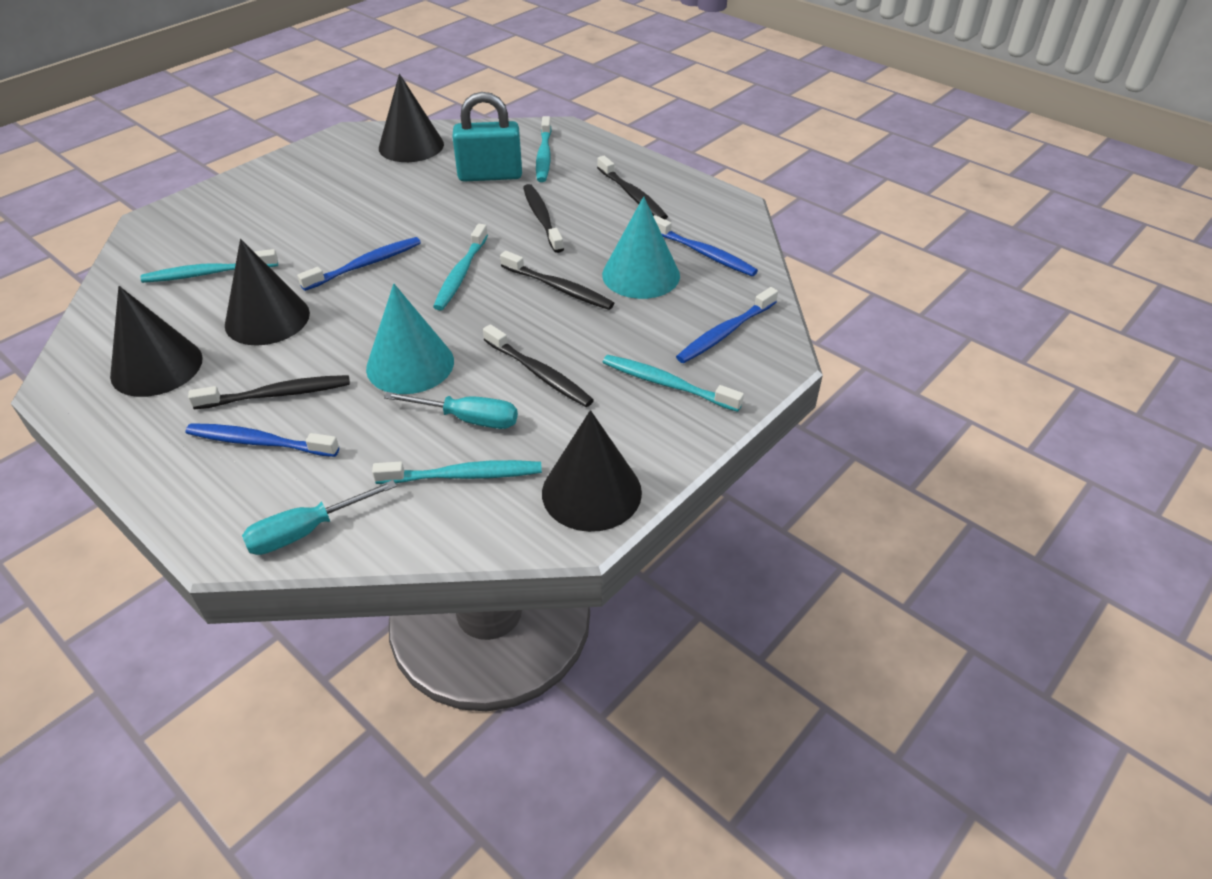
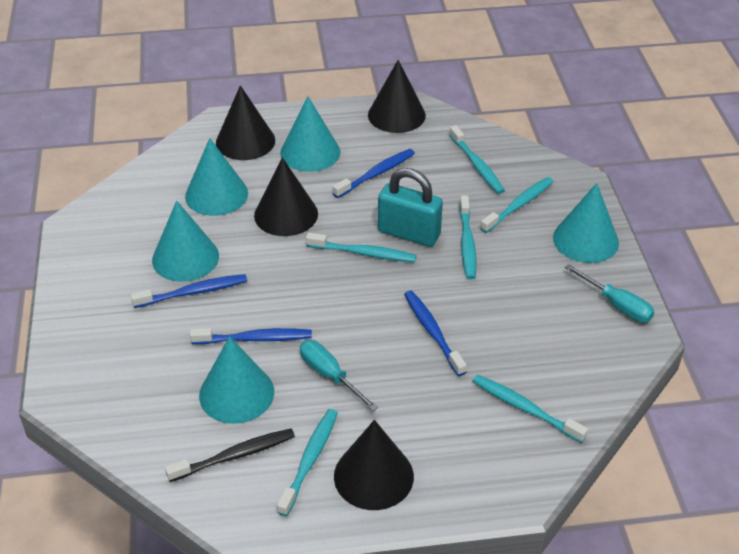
black toothbrush: [188,375,350,409] [483,324,594,407] [500,251,614,310] [523,184,564,253] [597,156,668,220] = 5 -> [165,429,295,482] = 1
turquoise cone: [366,284,454,394] [602,196,680,299] = 2 -> [152,201,219,282] [185,138,248,216] [199,336,274,424] [280,97,340,172] [553,183,619,263] = 5
turquoise toothbrush: [141,249,278,283] [372,460,542,484] [433,224,488,310] [536,116,552,182] [602,355,744,412] = 5 -> [277,409,338,516] [306,233,417,262] [449,125,505,194] [459,195,477,279] [472,375,588,443] [480,177,553,233] = 6

